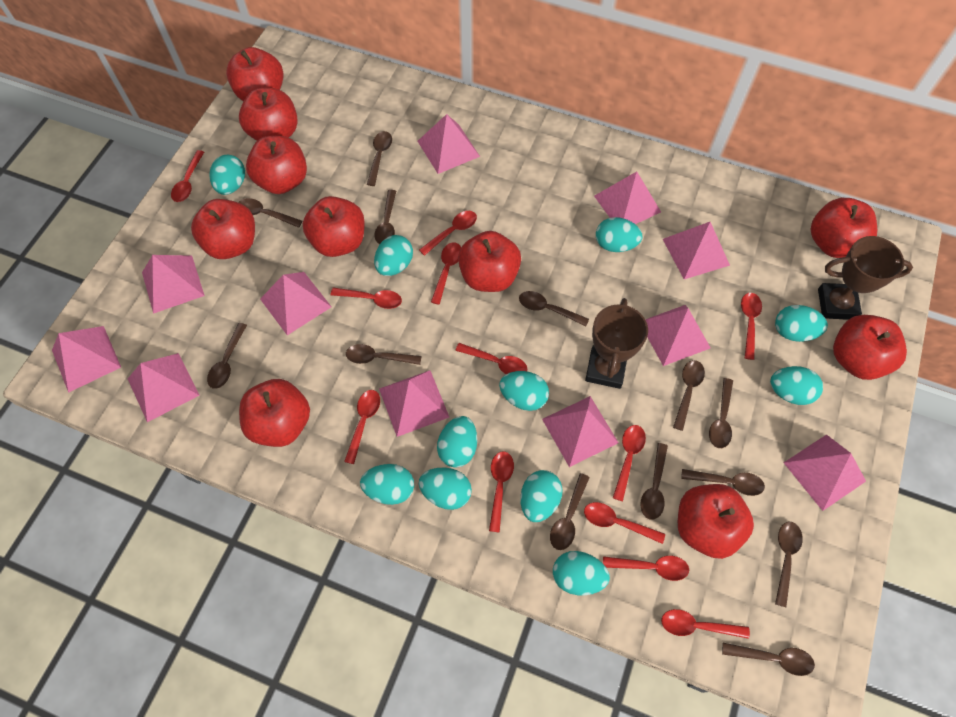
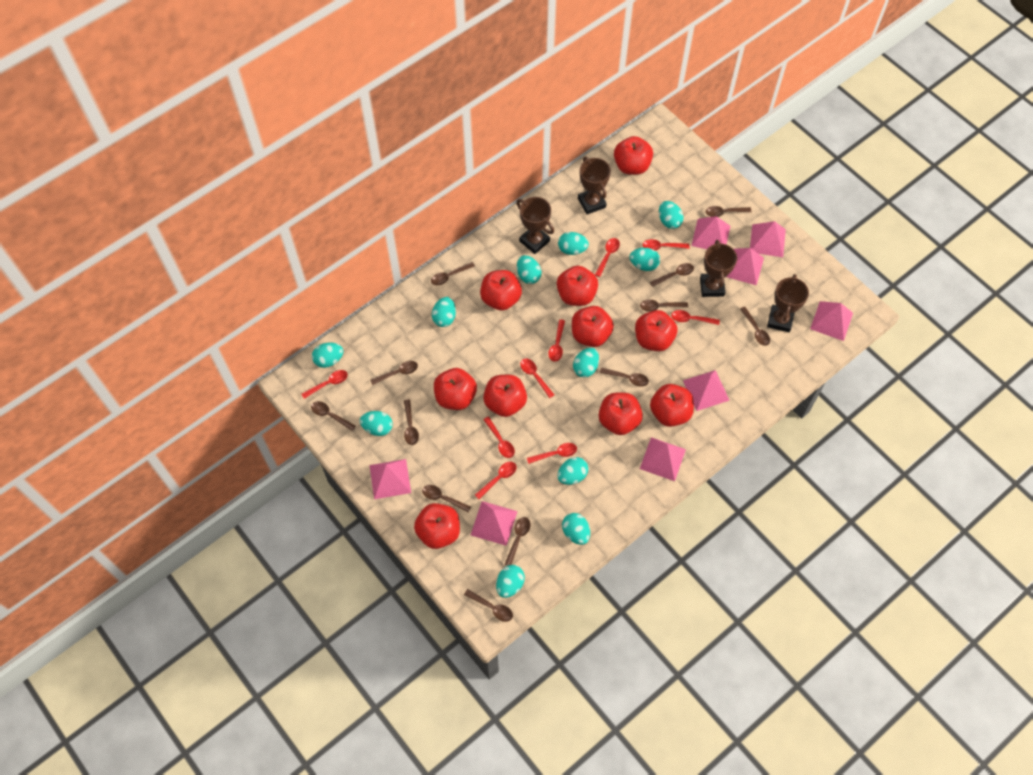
brown spoon: [207,323,247,389] [238,198,302,228] [346,344,421,365] [367,131,392,186] [375,190,396,244] [519,291,589,326] [550,473,590,550] [640,443,668,520] [673,360,705,431] [681,469,765,496] [709,378,733,448] [722,643,815,676] [775,522,803,607] = 13 -> [311,401,356,431] [370,361,418,385] [404,400,419,445] [422,485,471,512] [431,262,475,286] [464,589,513,622] [504,517,530,566] [600,368,649,387] [640,300,688,312] [650,263,694,287] [706,206,751,217] [740,307,770,346] = 12
brown trophy: [585,298,648,389] [818,236,913,320] = 2 -> [517,197,554,254] [578,157,611,214] [700,240,737,297] [767,274,809,332] = 4
pink pyramid: [52,326,121,393] [128,353,199,422] [142,255,205,314] [260,272,331,335] [379,370,449,437] [418,114,480,174] [542,396,618,467] [594,172,661,224] [645,305,711,366] [663,222,730,279] [784,434,866,511] = 11 -> [370,459,411,499] [471,501,517,546] [640,437,686,481] [683,370,730,411] [691,216,730,249] [726,248,764,285] [750,221,786,257] [810,301,853,341] = 8
red spoon: [171,150,204,202] [331,288,402,309] [344,390,380,464] [419,211,477,256] [431,242,461,305] [455,343,527,374] [489,451,514,533] [584,502,665,544] [603,556,689,581] [613,425,646,501] [661,609,750,639] [741,293,762,360] = 12 -> [301,370,348,399] [475,462,517,499] [483,417,515,458] [520,359,554,398] [527,443,577,464] [548,319,565,362] [595,238,620,277] [643,239,690,250] [671,310,720,325] = 9

